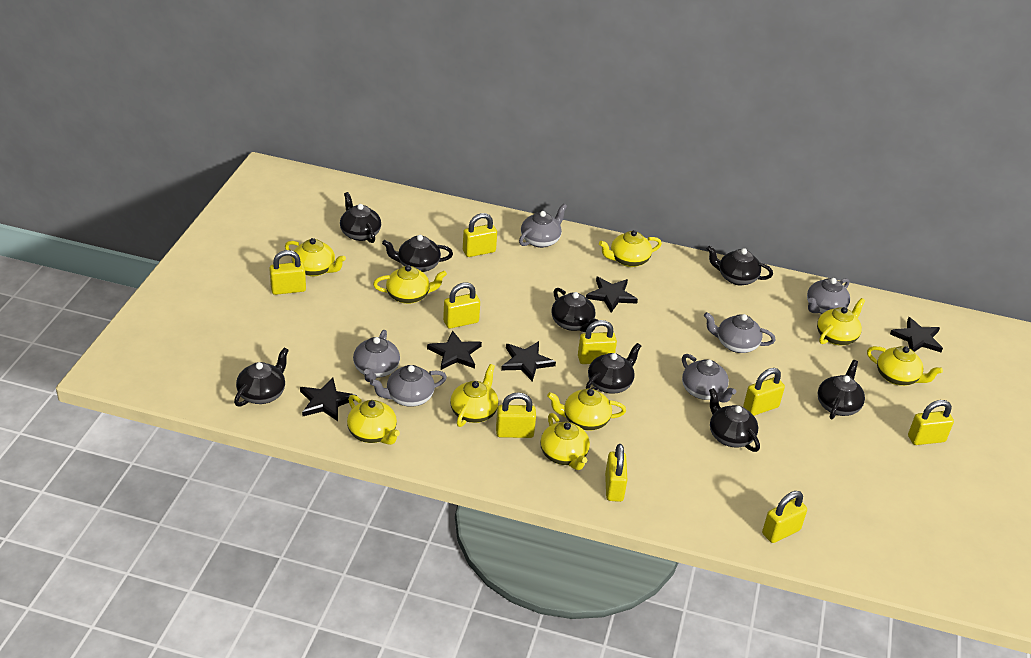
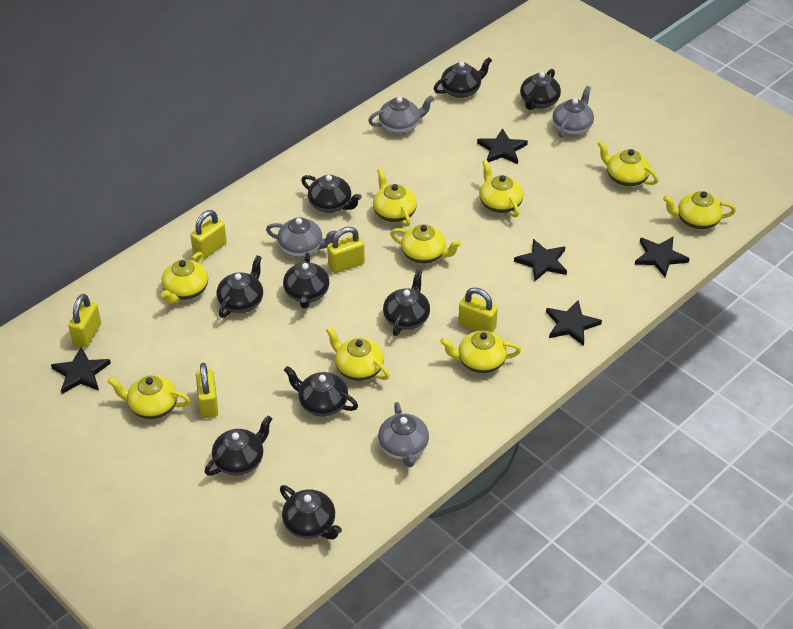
black teapot: [234,348,289,407] [340,192,381,243] [382,235,453,272] [552,288,598,333] [586,343,641,394] [707,246,773,286] [709,388,760,452] [818,360,865,419] = 8 -> [205,416,272,476] [217,255,263,318] [280,485,342,539] [283,253,330,309] [284,366,358,417] [301,175,362,213] [383,270,430,336] [434,57,492,98] [520,69,561,110] = 9
grey teapot: [353,330,400,382] [370,365,447,407] [519,204,567,248] [682,354,736,403] [704,312,775,353] [807,278,850,314] = 6 -> [266,217,337,257] [368,95,434,134] [378,402,429,467] [552,86,594,138] = 4
yellow padlock: [269,250,306,295] [443,282,480,329] [463,213,497,257] [496,392,536,438] [578,320,617,364] [605,444,627,502] [743,368,785,416] [762,491,807,543] [908,400,954,445] = 9 -> [68,294,101,348] [190,210,227,260] [196,363,218,418] [327,227,365,273] [458,287,498,333] = 5

